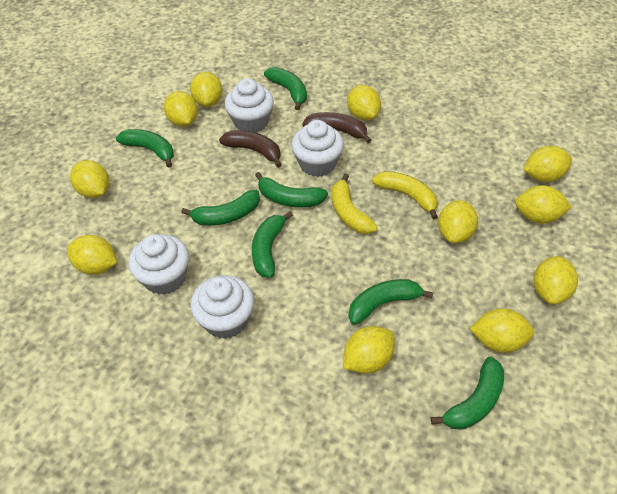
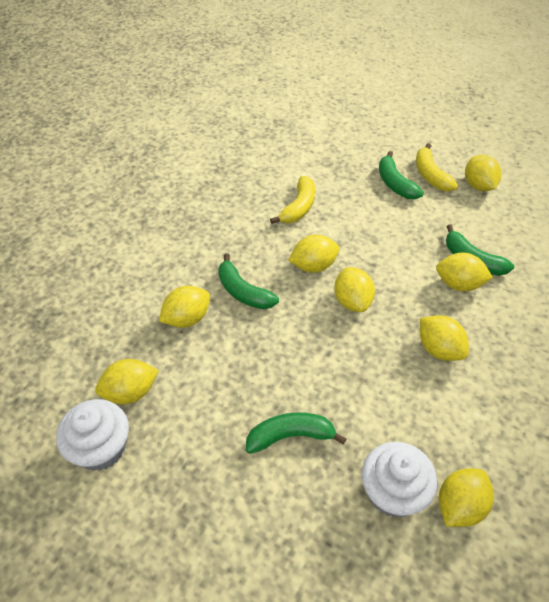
brown banana: [219,130,281,168] [302,112,371,143] = 2 -> none = 0
green banana: [116,129,174,168] [181,190,260,226] [252,211,293,278] [255,172,328,207] [264,67,307,110] [349,279,433,325] [431,356,504,430] = 7 -> [218,253,279,309] [246,412,347,454] [379,151,424,199] [446,224,514,276] = 4
white cupcake: [128,234,189,295] [191,275,254,339] [225,79,274,133] [291,120,344,177] = 4 -> [56,399,129,471] [362,442,437,517] = 2
yellow lemon: [67,235,117,275] [70,160,109,198] [164,91,198,126] [190,72,222,107] [343,326,395,374] [347,85,381,121] [438,200,478,243] [470,309,535,353] [515,185,572,223] [523,146,572,182] [533,256,578,305] = 11 -> [95,359,159,404] [159,286,210,328] [288,235,339,273] [334,267,375,312] [420,315,469,361] [436,253,493,291] [439,468,494,527] [465,155,501,191] = 8

